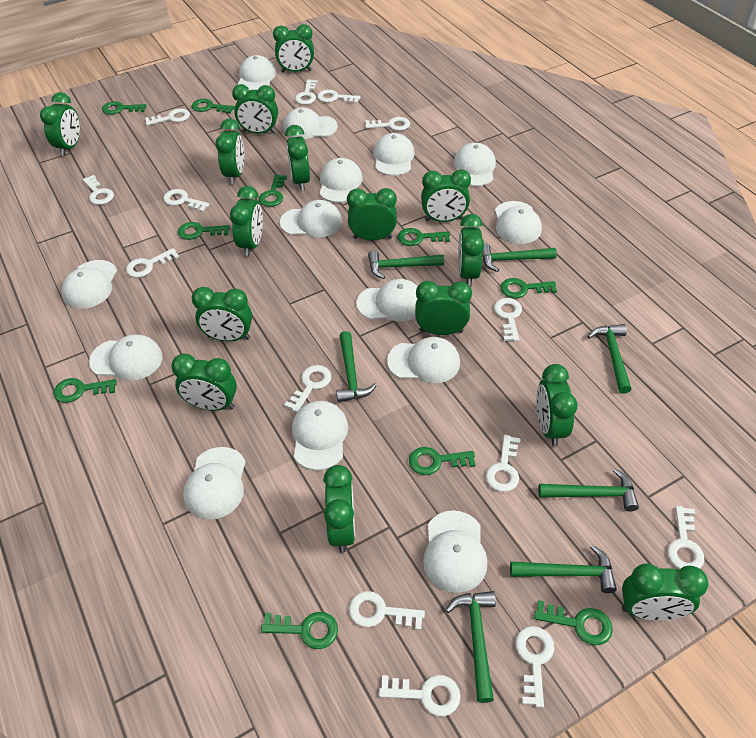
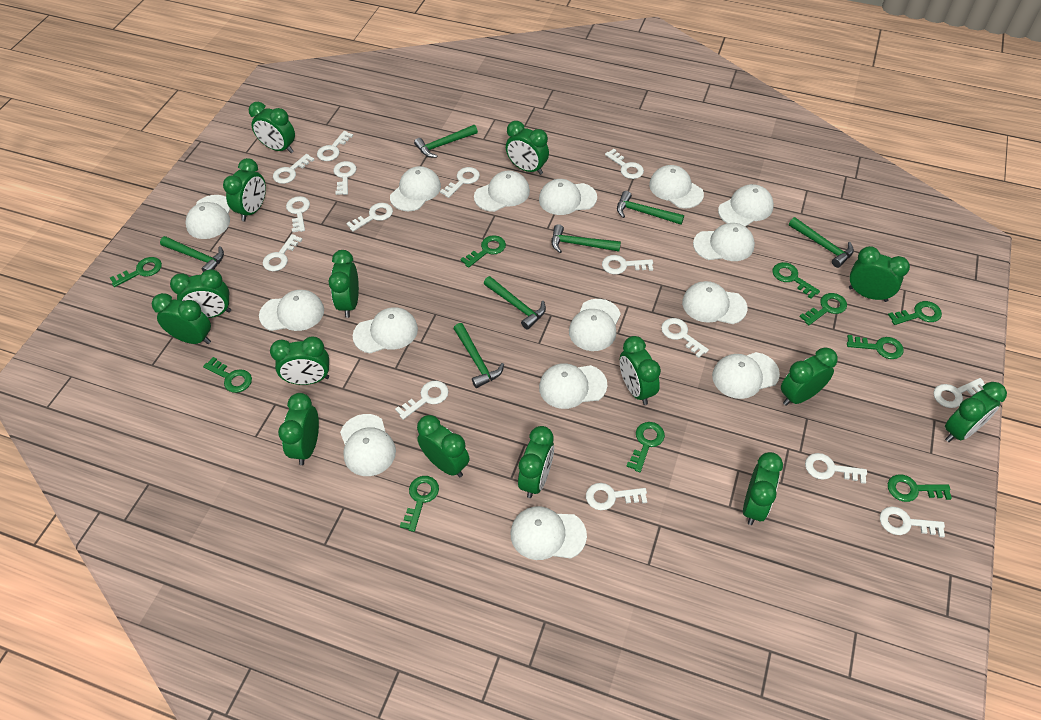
white cap: [61,260,117,309] [89,334,163,381] [183,447,246,520] [238,55,276,91] [280,200,342,237] [283,108,338,139] [292,401,348,470] [320,158,363,203] [356,279,418,321] [373,133,415,176] [387,337,460,384] [423,510,487,593] [454,143,496,186] [495,201,542,244] = 14 -> [185,195,230,239] [259,290,324,331] [340,414,396,476] [353,307,418,353] [390,166,441,211] [474,170,530,212] [511,506,587,560] [539,179,597,215] [539,363,607,409] [569,299,621,351] [649,165,704,209] [682,281,747,324] [693,223,755,261] [712,352,780,399] [718,184,774,227] = 15
white key: [82,175,114,205] [126,248,179,278] [145,109,190,126] [163,189,210,212] [284,365,331,412] [295,80,318,105] [317,90,360,104] [349,591,425,630] [365,117,410,131] [379,675,461,716] [486,435,521,492] [494,298,522,341] [515,626,554,708] [667,506,705,570] = 14 -> [263,234,303,271] [273,154,314,184] [286,196,310,232] [317,131,353,161] [334,161,356,195] [346,203,393,232] [395,381,449,420] [440,167,480,198] [586,483,647,510] [602,255,653,274] [605,149,644,179] [661,318,709,358] [805,453,867,484] [880,507,945,537] [933,378,985,408] = 15

